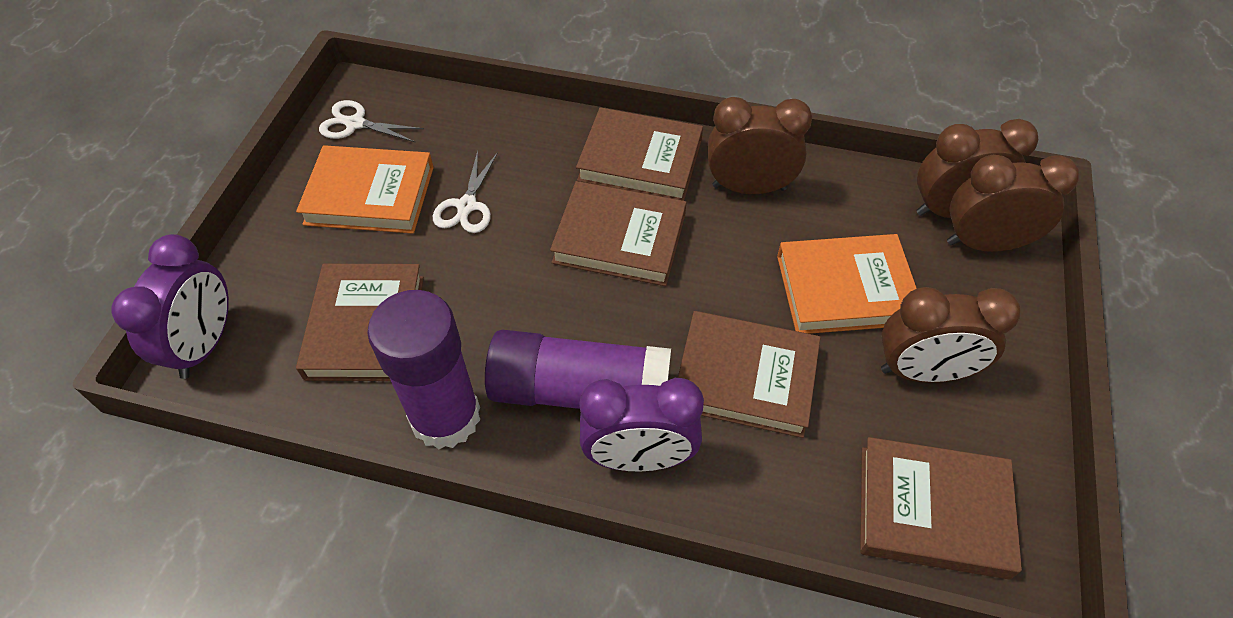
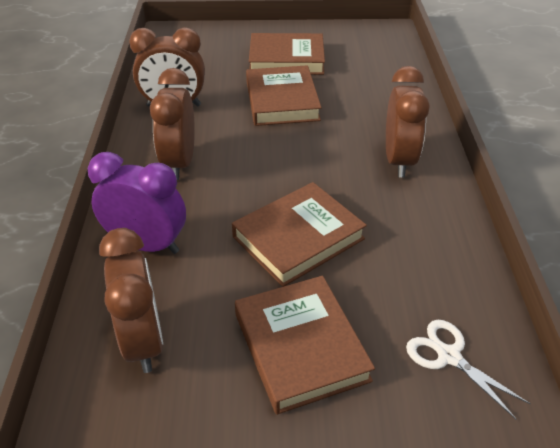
brown book: [296,264,424,381] [550,181,687,286] [576,107,703,201] [678,311,820,438] [860,437,1022,579] = 5 -> [232,182,367,287] [235,276,375,415] [246,65,322,126] [249,33,325,75] = 4
orange book: [296,145,434,234] [777,234,917,334] = 2 -> none = 0
purple clock: [111,234,229,379] [580,378,704,472] = 2 -> [88,152,186,254] = 1
purple glue stick: [367,290,480,449] [485,330,671,409] = 2 -> none = 0
white scissors: [319,100,424,143] [433,151,498,233] = 2 -> [406,320,531,419] = 1

